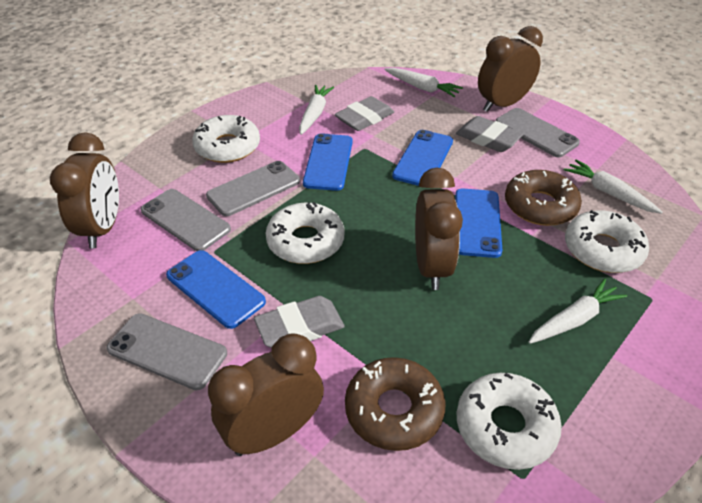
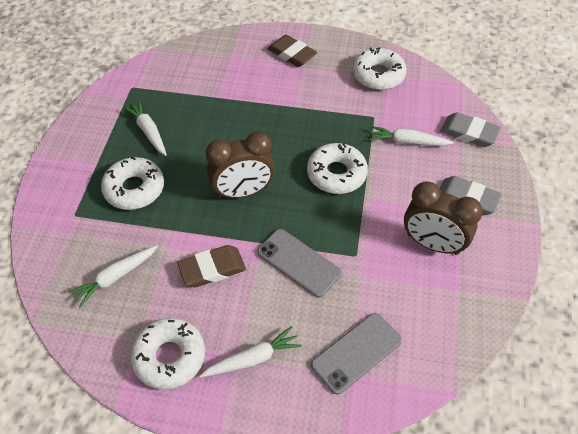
blue phone: [166,250,266,329] [303,133,353,191] [392,130,453,186] [455,188,502,258] = 4 -> none = 0
brown clock: [50,132,119,248] [208,333,324,456] [415,168,463,290] [478,26,543,112] = 4 -> [206,131,275,198] [404,181,483,255] = 2
brown donut: [345,357,446,451] [505,170,582,226] = 2 -> none = 0
brown eraser: none = 0 -> [177,245,246,288] [267,35,317,67] = 2
grey eraser: [254,296,345,348] [335,96,394,131] [456,116,524,152] = 3 -> [440,112,501,147] [440,176,502,215] = 2
grey phone: [106,313,227,390] [141,189,231,251] [206,161,300,216] [496,108,580,157] = 4 -> [257,229,342,298] [311,313,402,394] = 2

